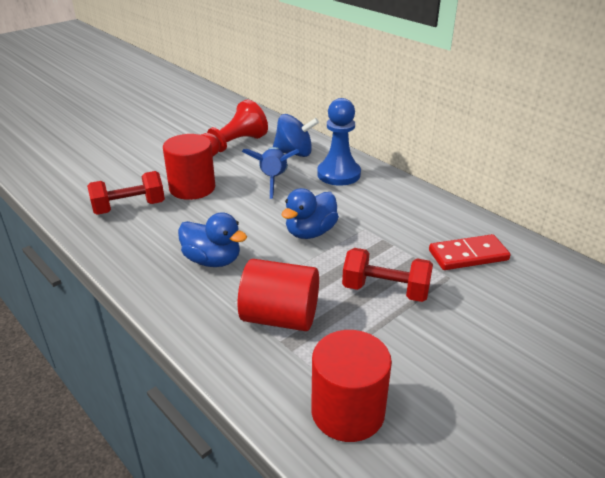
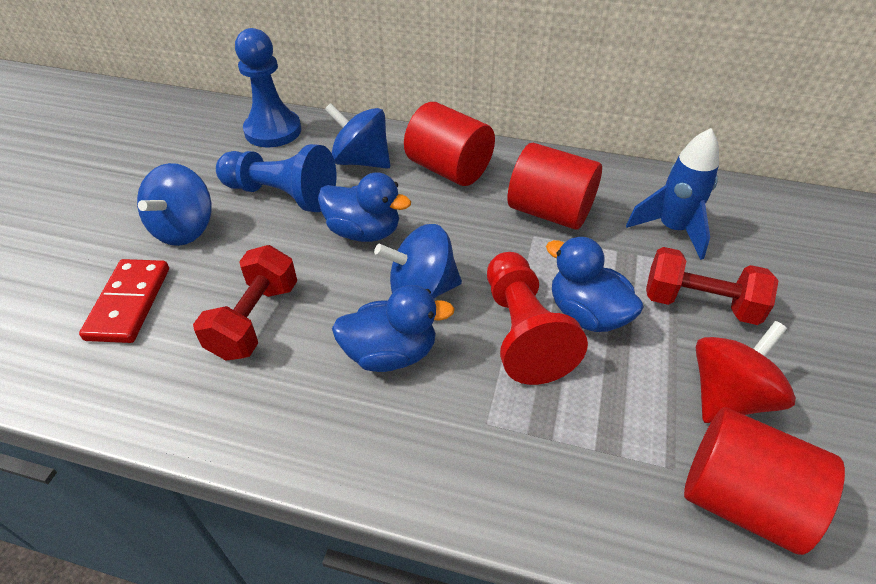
blue duck: [178,212,247,267] [282,188,339,239] = 2 -> [318,172,411,242] [332,285,455,372] [546,237,644,332] = 3
blue pawn: [317,98,361,186] = 1 -> [216,144,337,212] [235,28,302,147] = 2
blue spinning top: [273,114,319,157] = 1 -> [137,163,212,246] [325,103,390,169] [374,224,462,299] = 3
red spinning top: none = 0 -> [696,321,796,423] = 1

